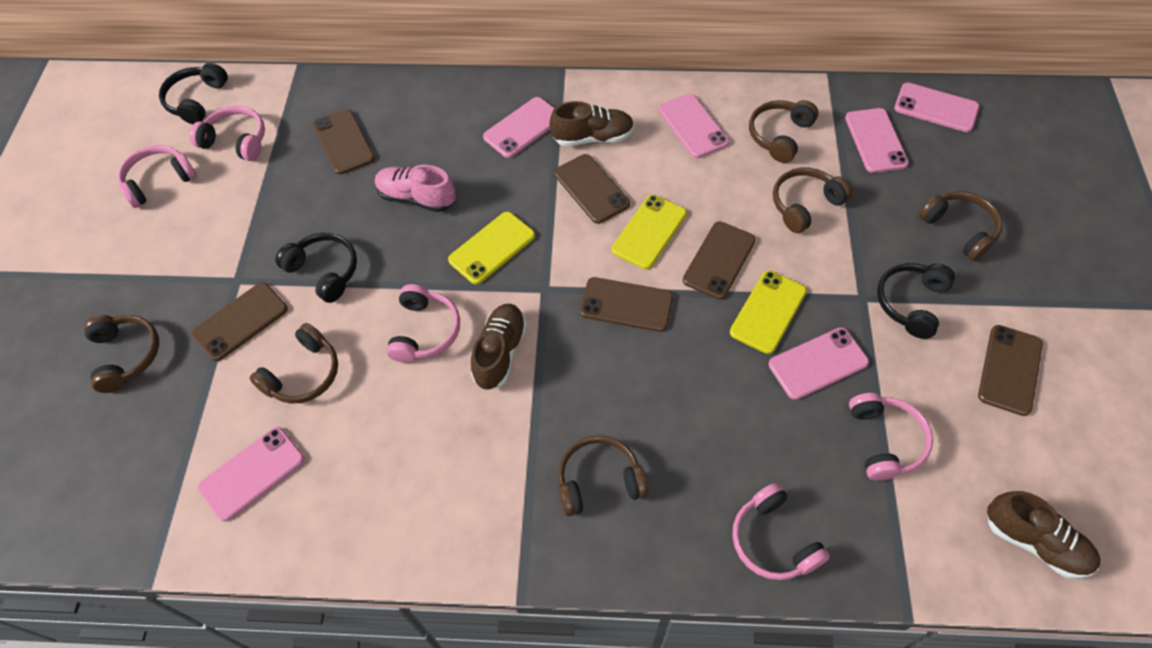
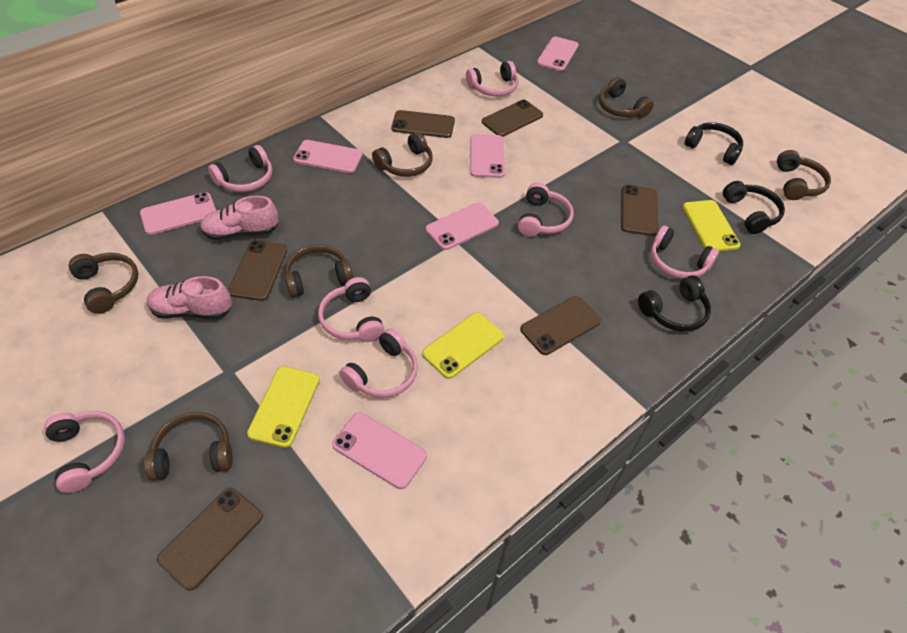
brown shoe: [471,304,527,390] [549,101,634,146] [987,491,1101,579] = 3 -> none = 0
pink headphones: [118,145,197,208] [189,106,265,161] [386,284,460,363] [732,483,830,580] [849,393,933,481] = 5 -> [44,411,125,493] [208,145,272,192] [318,277,384,342] [340,328,418,398] [466,61,518,96] [518,183,573,237] [651,226,719,279] = 7
pink shoe: [375,165,456,212] = 1 -> [147,276,232,319] [200,196,279,240] = 2

